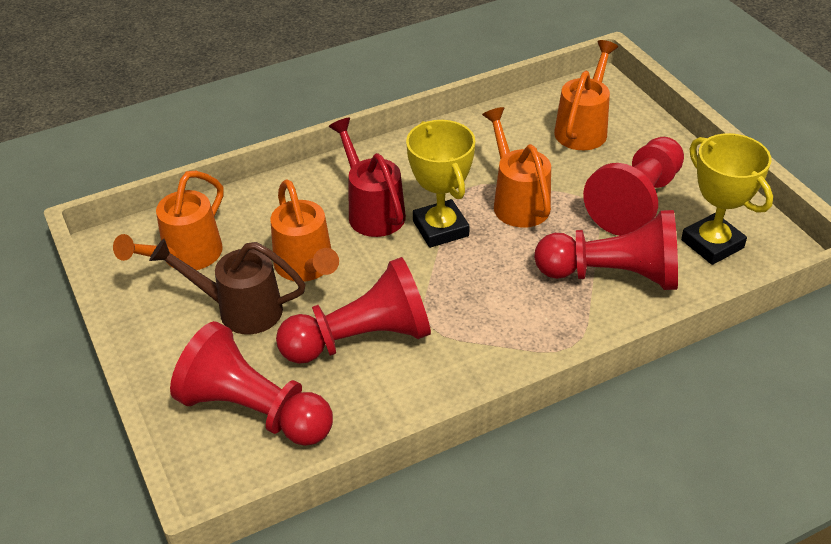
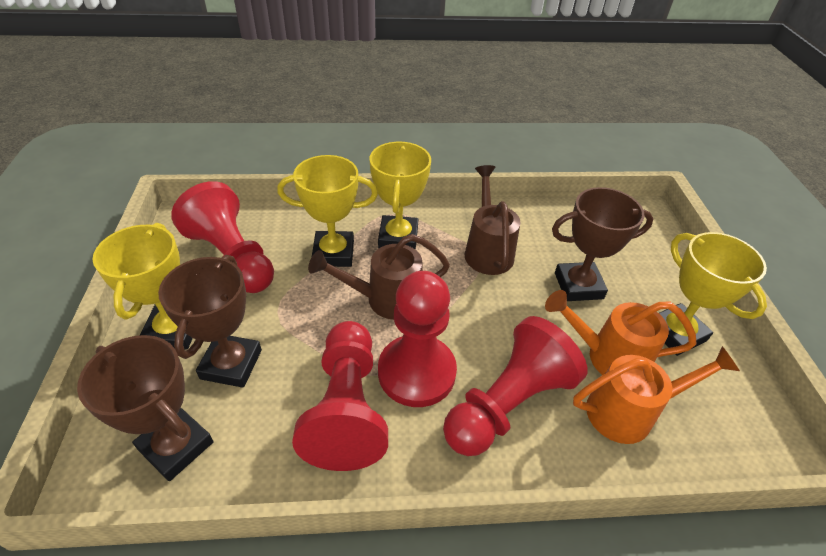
brown trophy: none = 0 -> [77,335,213,481] [158,255,262,388] [552,187,654,301] = 3
brown watering can: [149,239,306,334] = 1 -> [308,234,450,320] [465,165,521,275] = 2
orange watering can: [113,170,224,270] [271,179,339,281] [482,107,551,228] [554,40,618,150] = 4 -> [545,290,697,375] [573,346,740,444] = 2
red watering can: [329,118,406,237] = 1 -> none = 0
yellow trophy: [406,120,475,248] [681,133,773,265] = 2 -> [92,223,193,350] [277,155,378,267] [370,142,431,250] [659,232,767,356] = 4

